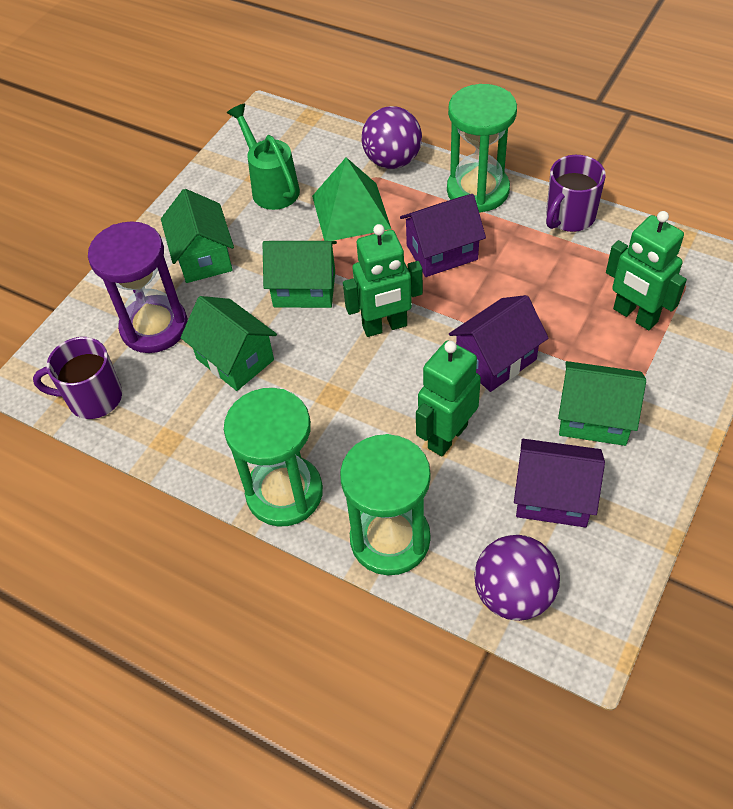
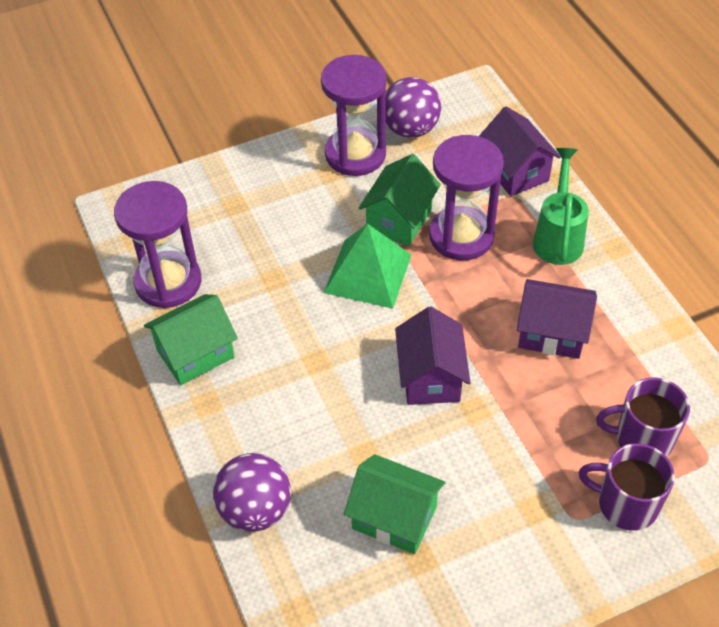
green hourglass: [224,388,323,526] [340,434,431,575] [447,84,517,213] = 3 -> none = 0
green house: [161,189,234,283] [181,296,277,391] [263,241,337,308] [558,361,646,446] = 4 -> [144,294,238,385] [344,454,445,554] [358,154,441,246] = 3
green robot: [343,224,423,337] [416,340,481,456] [606,211,687,330] = 3 -> none = 0
purple hourglass: [88,221,188,353] = 1 -> [114,181,202,308] [321,55,387,176] [429,135,504,260] = 3

